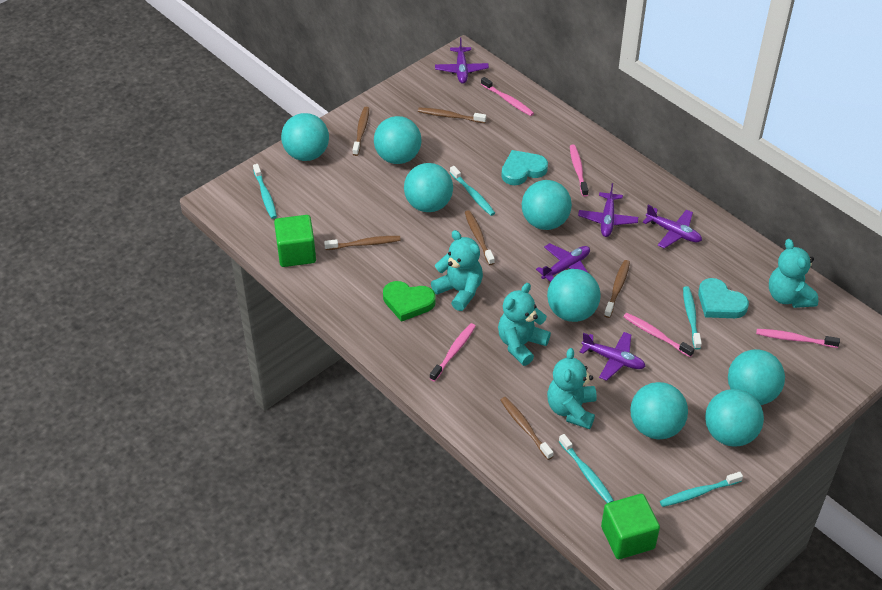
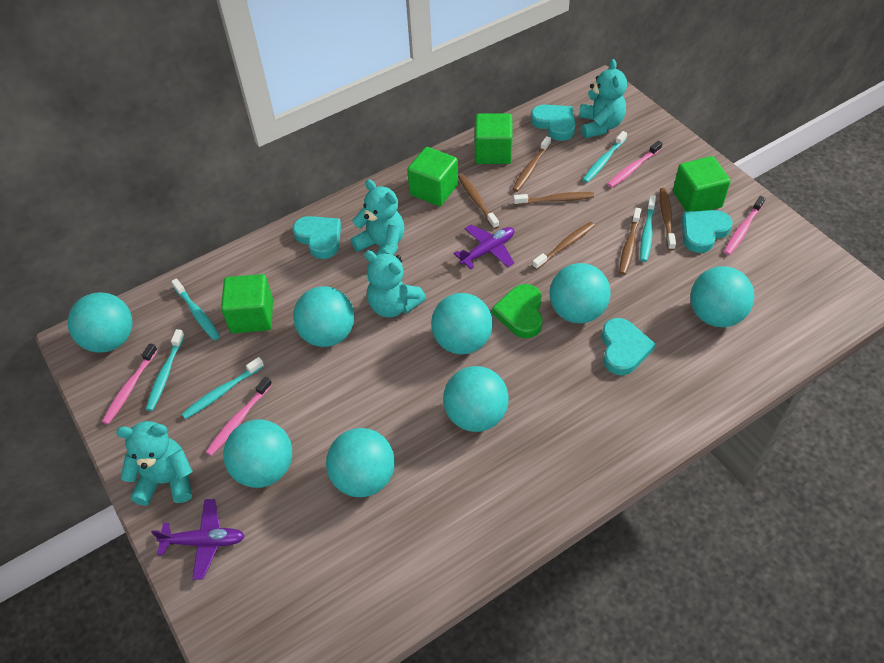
green cube: [274,215,316,267] [601,494,660,559] = 2 -> [221,274,273,333] [407,147,458,206] [475,113,513,164] [673,156,731,211] = 4
pink toothbrush: [430,323,476,381] [481,77,534,116] [570,144,588,197] [623,313,694,357] [756,329,840,348] = 5 -> [102,343,158,424] [206,377,272,456] [607,141,663,188] [724,196,766,255] = 4
purple plane: [435,37,489,84] [536,243,590,282] [578,183,638,237] [580,332,646,381] [643,205,702,248] = 5 -> [151,499,245,580] [454,225,514,269] = 2
turquoise heart: [501,150,548,185] [698,278,749,318] = 2 -> [293,216,341,259] [531,105,575,141] [601,318,656,375] [682,210,732,253] = 4

